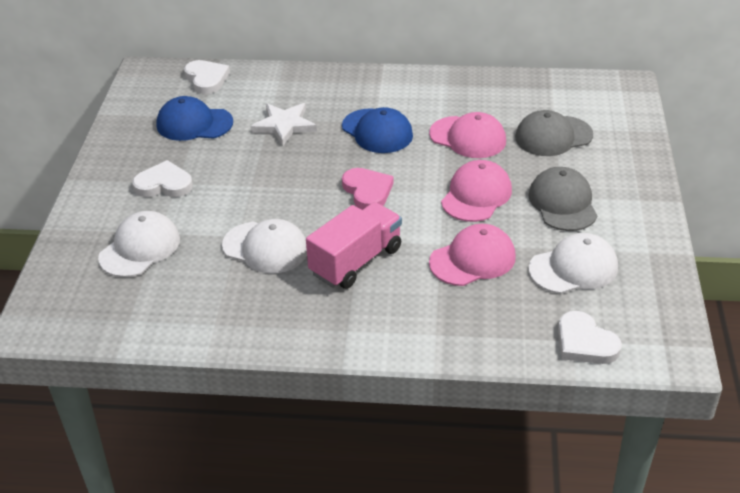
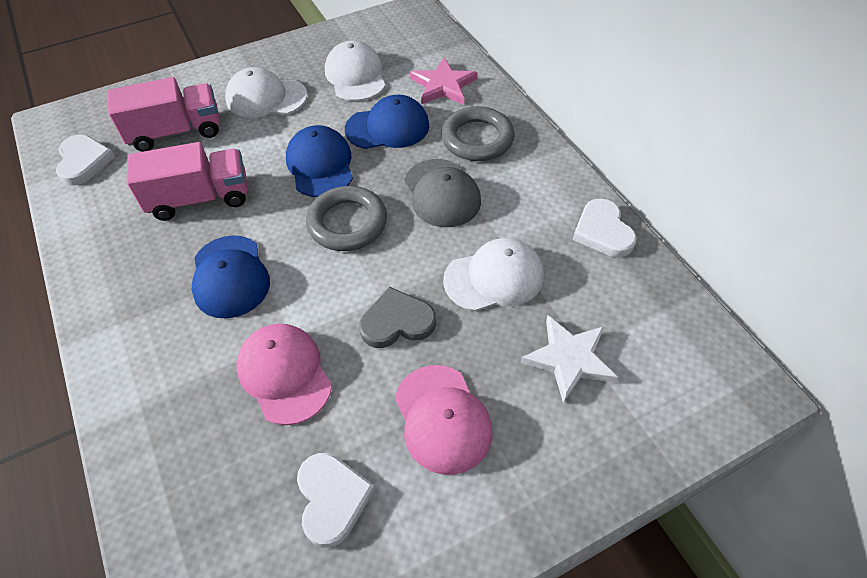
blue cap: [156,96,233,141] [342,107,413,153] = 2 -> [192,235,270,319] [286,125,353,197] [345,95,429,149] = 3
grey cap: [515,110,593,156] [528,167,598,231] = 2 -> [405,159,481,227] = 1
grey heart: none = 0 -> [359,287,436,348] = 1
grey ring: none = 0 -> [306,186,387,251] [441,106,515,161] = 2
pink cap: [429,112,506,158] [429,224,516,286] [441,160,512,222] = 3 -> [236,323,332,425] [395,365,493,475] = 2
pink heart: [342,168,394,210] = 1 -> none = 0
pink star: none = 0 -> [410,57,478,105] = 1
pink truck: [306,202,402,289] = 1 -> [107,77,220,152] [127,142,248,221] = 2

